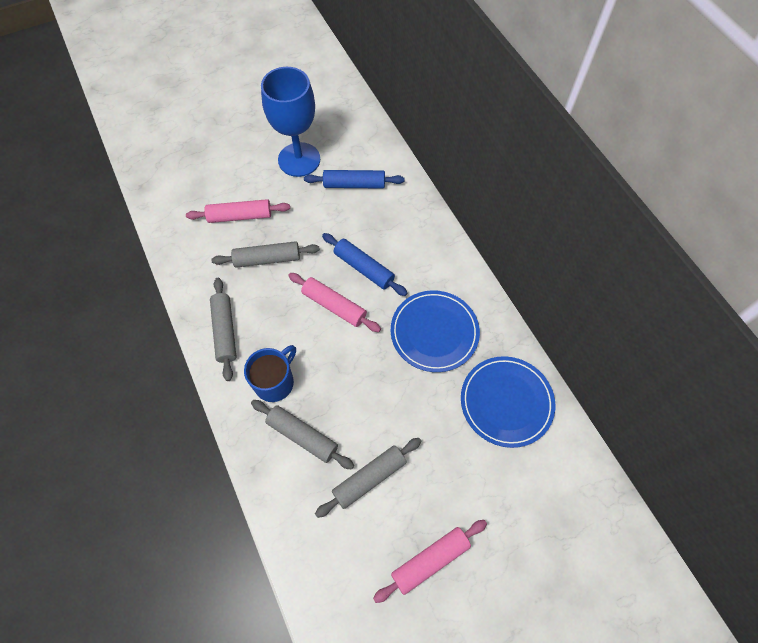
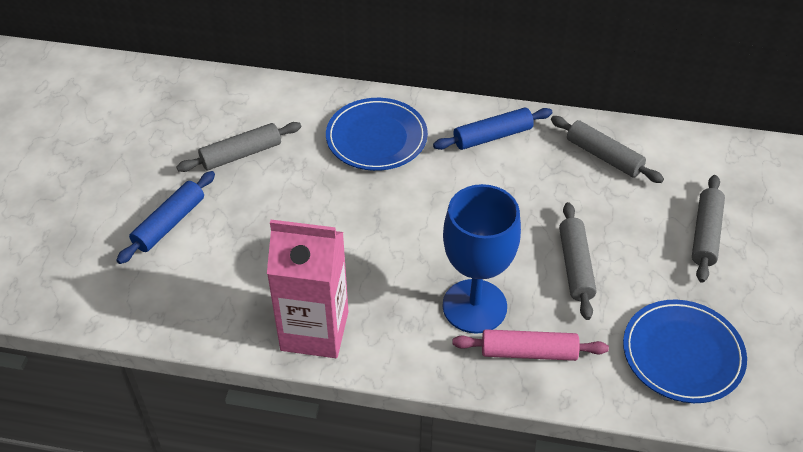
blue mug: [244,345,296,402] = 1 -> none = 0
pink carton: none = 0 -> [267,220,348,358] = 1
pink rolling pin: [186,199,290,223] [288,273,381,332] [373,520,487,603] = 3 -> [452,329,609,361] = 1

